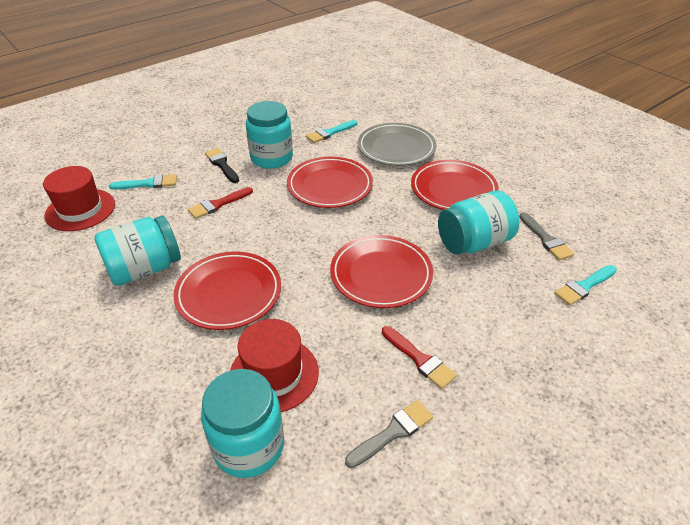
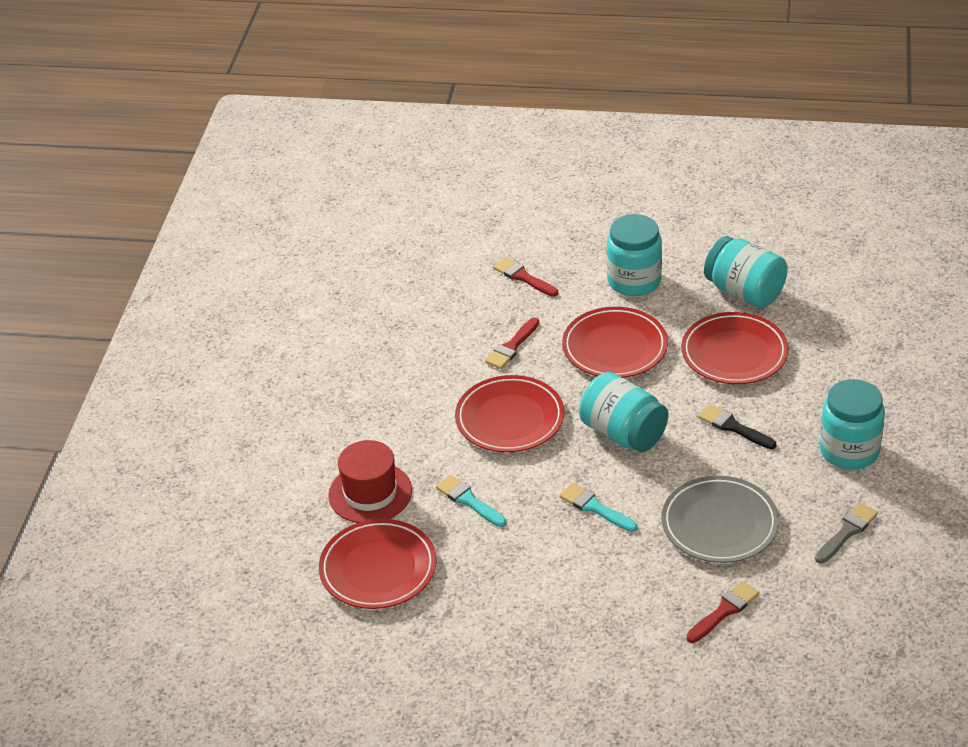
grey brush: [345,400,433,468] [519,212,574,261] = 2 -> [815,503,878,564] = 1
red brush: [188,187,253,219] [382,326,457,389] = 2 -> [485,317,539,369] [493,257,558,297] [686,581,759,643] = 3
red hat: [43,166,115,231] [230,319,319,412] = 2 -> [328,440,412,523] = 1
turquoise brush: [109,174,177,190] [306,120,357,143] [554,265,617,306] = 3 -> [436,475,506,527] [559,483,638,532] = 2

